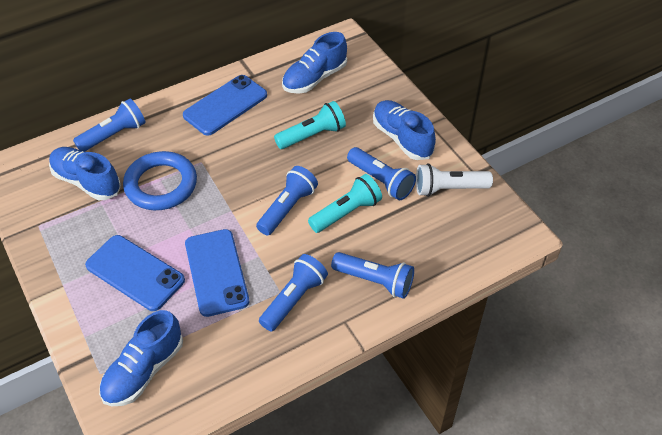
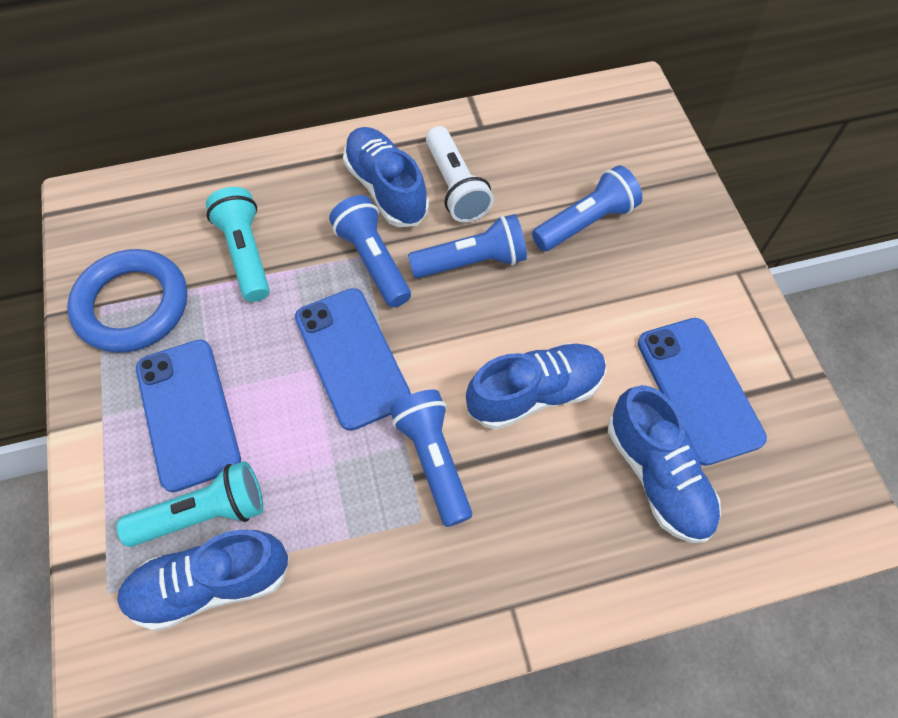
blue flashlight: [73,98,146,152] [256,166,318,236] [259,254,328,332] [331,252,414,299] [347,147,416,200] = 5 -> [329,195,411,308] [390,390,472,527] [408,214,527,278] [532,165,642,251] = 4

